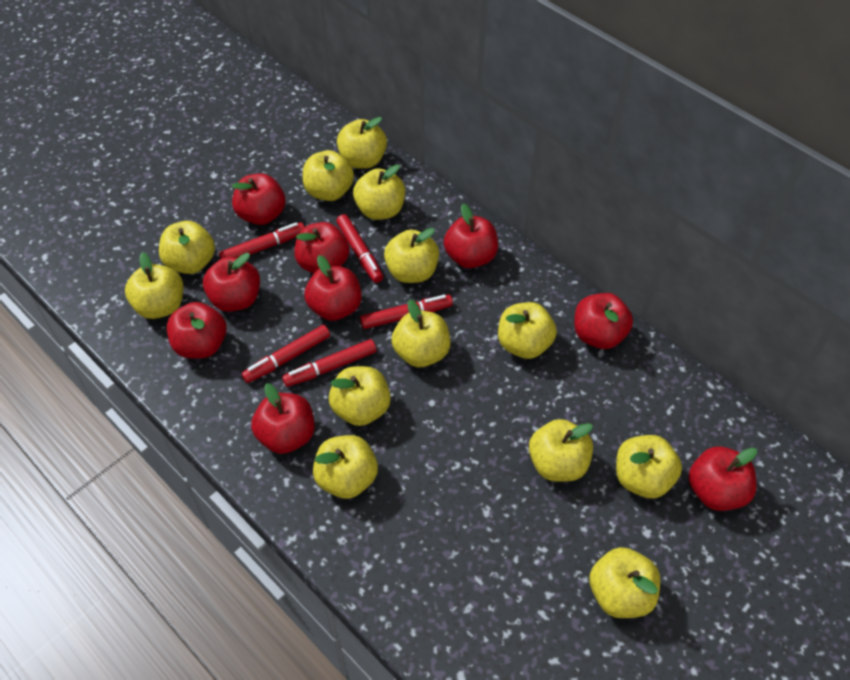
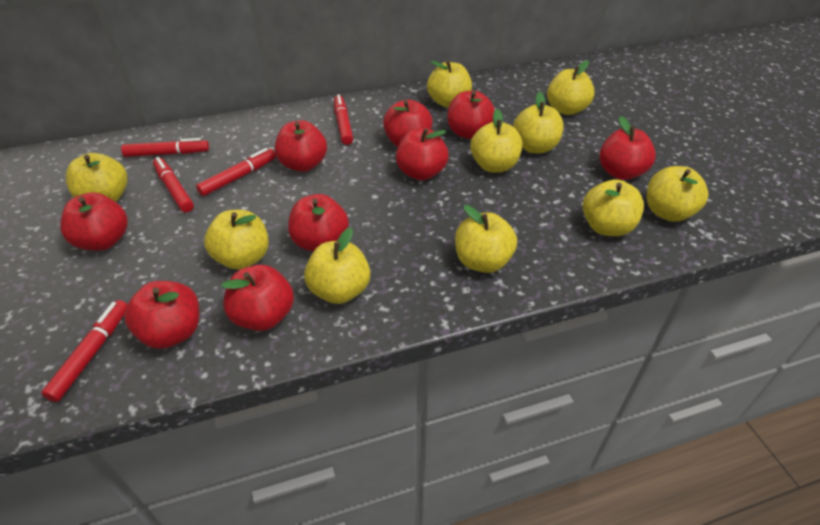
yellow apple: [125,252,183,319] [159,221,215,274] [303,150,354,201] [313,435,378,499] [329,366,391,426] [337,117,387,169] [353,164,405,220] [384,228,439,283] [392,299,450,367] [498,302,557,359] [529,419,593,482] [589,547,660,618] [616,435,682,498] = 13 -> [66,153,127,202] [204,210,269,270] [304,228,370,304] [427,60,472,108] [455,205,517,273] [470,109,522,173] [513,92,564,153] [547,60,595,115] [583,179,644,236] [647,166,709,222] = 10

